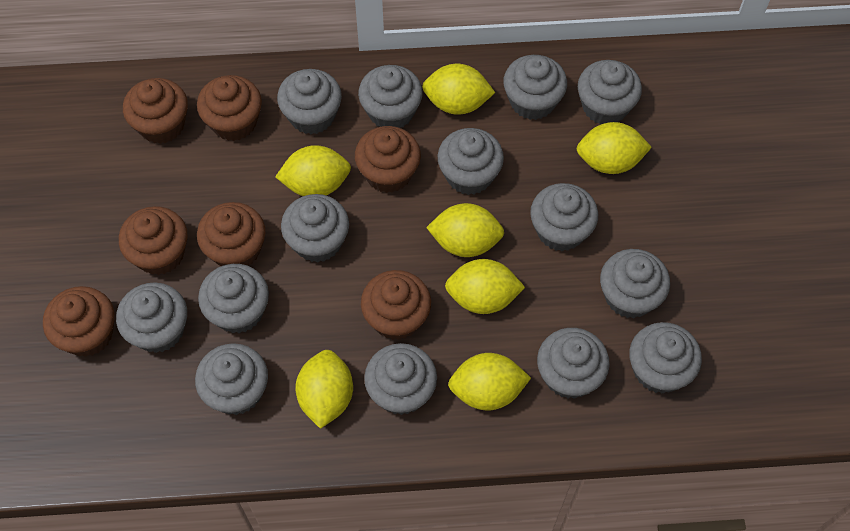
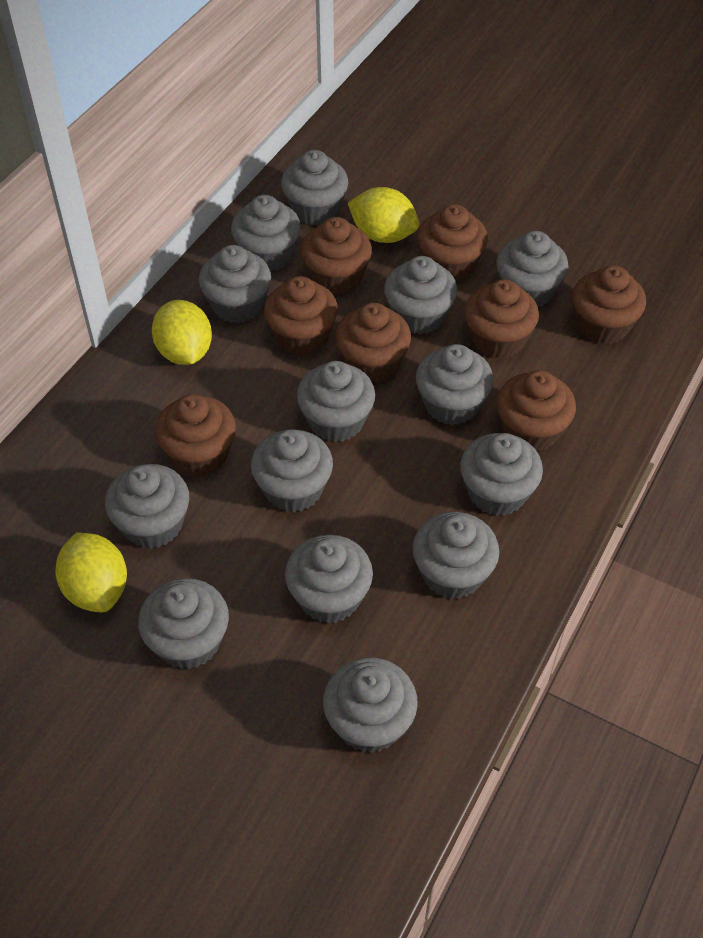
brown cupcake: [43,286,115,357] [119,206,188,275] [123,78,188,144] [197,75,262,141] [197,202,265,266] [355,126,421,193] [361,270,431,340] = 7 -> [155,394,236,476] [264,276,338,355] [301,217,372,295] [336,303,411,382] [418,204,488,281] [464,279,539,359] [497,370,576,451] [572,265,646,344] = 8
yellow lemon: [275,145,351,196] [295,350,353,429] [422,64,495,115] [426,203,504,257] [445,259,525,314] [448,353,531,410] [577,122,652,174] = 7 -> [55,533,127,613] [152,300,212,365] [348,187,419,243] = 3

